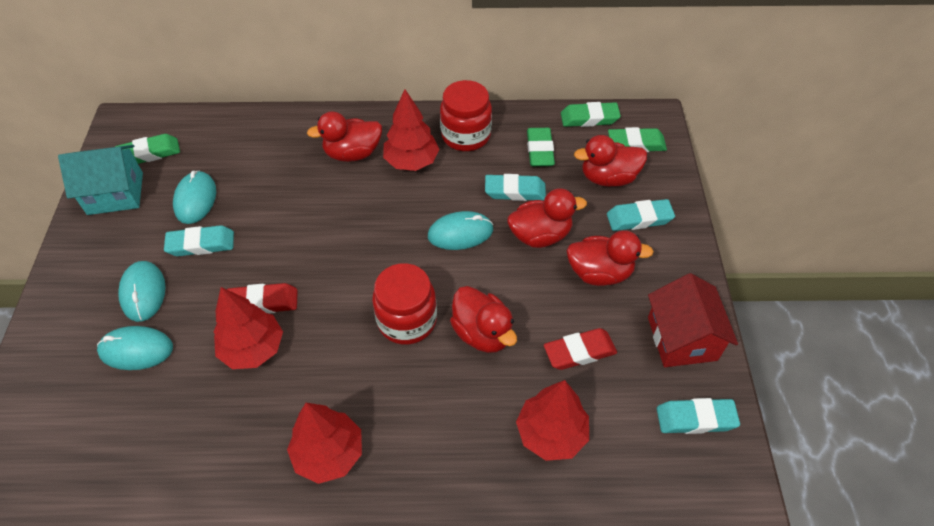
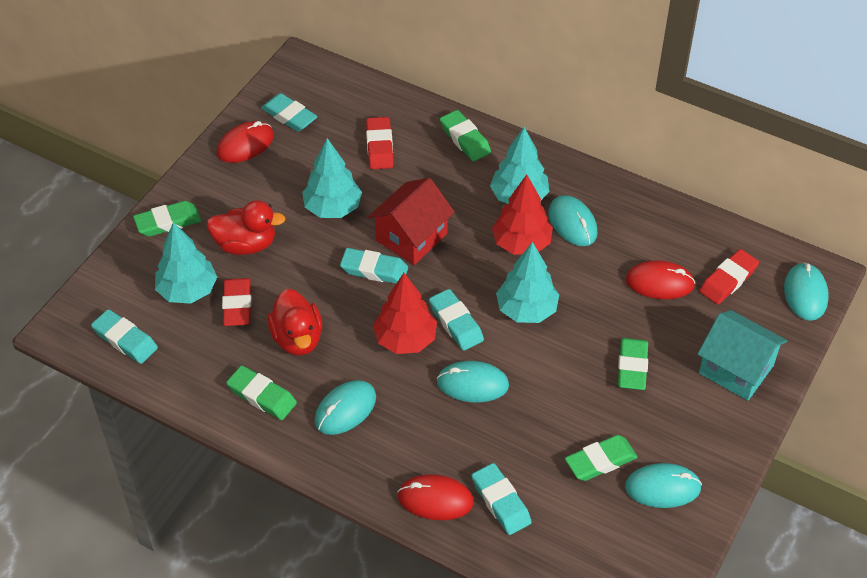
green eraser: [115,134,180,164] [527,128,555,166] [561,102,621,127] [608,127,667,152] = 4 -> [133,201,201,237] [226,365,297,420] [440,110,491,162] [565,435,638,481] [618,338,648,390] = 5
red duck: [307,111,382,162] [450,286,517,353] [507,188,587,248] [566,230,654,286] [574,135,647,187] = 5 -> [207,200,286,255] [267,289,322,356] = 2
red eraser: [227,283,298,314] [544,328,617,370] = 2 -> [222,278,251,326] [366,117,394,169] [699,249,759,304] = 3
red jar: [372,263,437,345] [440,80,492,151] = 2 -> none = 0
red mouse: none = 0 -> [217,121,274,163] [397,474,474,520] [626,261,695,299] = 3
red tree: [214,287,283,369] [287,403,362,484] [383,89,439,171] [516,380,589,461] = 4 -> [373,273,437,354] [492,175,553,255] = 2
turquoise eraser: [164,225,234,256] [485,174,546,201] [607,199,675,231] [657,398,740,434] = 4 -> [91,309,158,364] [261,93,318,132] [340,248,408,284] [429,289,484,351] [471,463,532,535] = 5
turquoise mouse: [97,326,173,370] [118,261,166,322] [173,171,216,224] [428,211,493,250] = 4 -> [314,380,376,435] [437,361,509,402] [549,195,598,246] [625,463,702,508] [784,262,829,321] = 5
turquoise tree: none = 0 -> [155,222,217,304] [302,138,362,218] [490,127,549,204] [496,242,559,323] = 4

